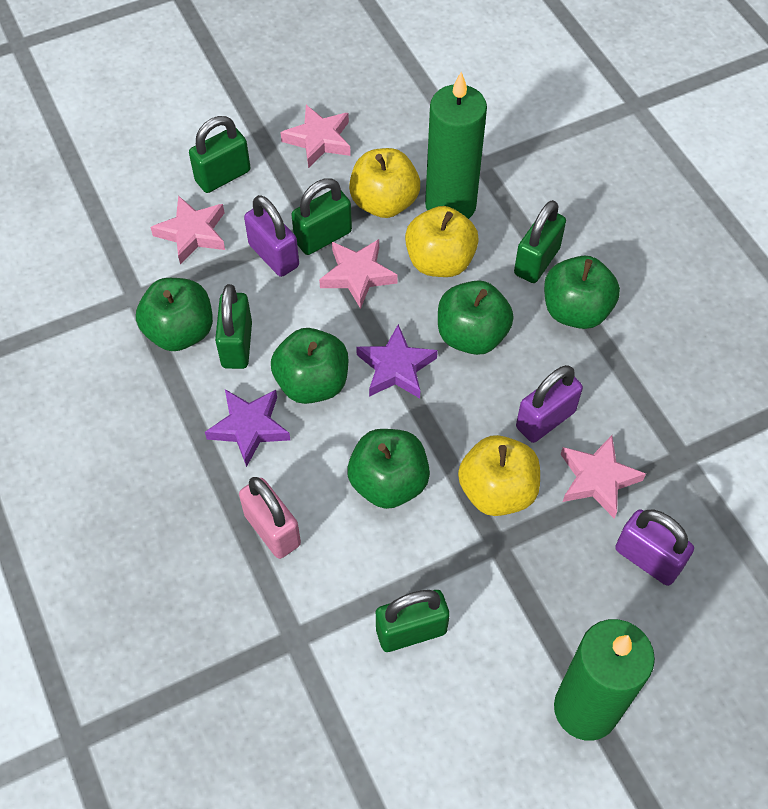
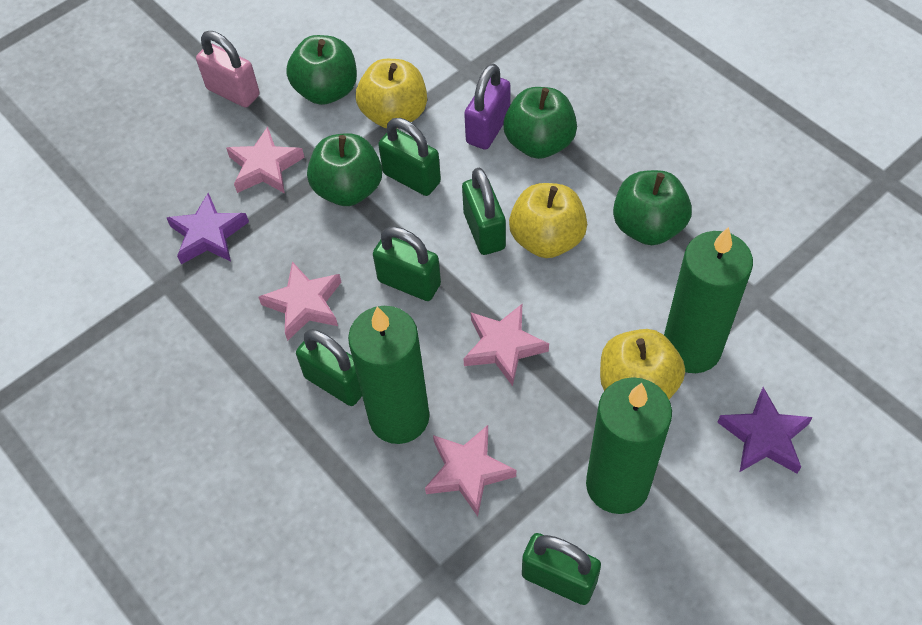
green apple: [136,278,213,351] [271,328,348,404] [347,429,430,509] [438,280,514,355] [544,256,620,329] = 5 -> [286,35,357,105] [307,133,382,206] [503,87,577,159] [613,170,692,245] = 4
green candle: [425,72,487,219] [554,619,655,741] = 2 -> [348,306,430,444] [586,377,672,514] [664,227,753,373] = 3
purple padlock: [244,195,299,277] [516,365,583,443] [615,509,694,586] = 3 -> [464,64,510,150] = 1

